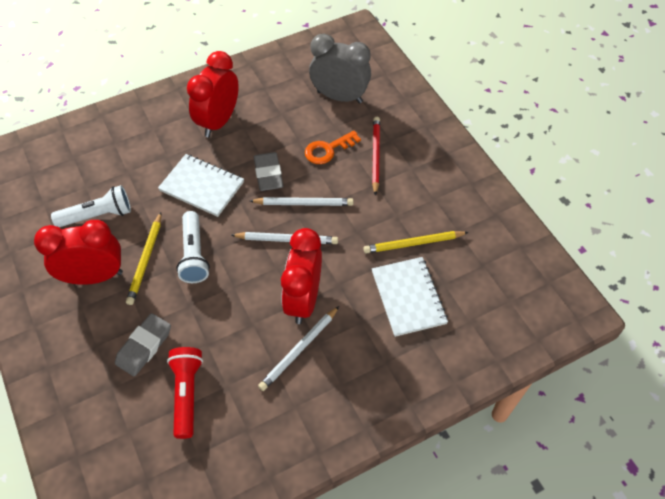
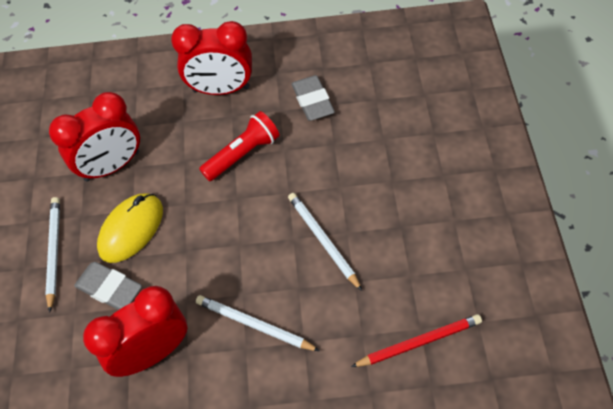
grey clock: [309,34,371,103] = 1 -> none = 0
orange key: [305,130,361,164] = 1 -> none = 0
white flashlight: [51,185,131,227] [176,211,210,283] = 2 -> none = 0
white notebook: [158,154,244,217] [372,257,448,337] = 2 -> none = 0
yellow mouse: none = 0 -> [97,193,163,263] = 1
yellow pencil: [126,212,161,305] [363,231,469,254] = 2 -> none = 0

